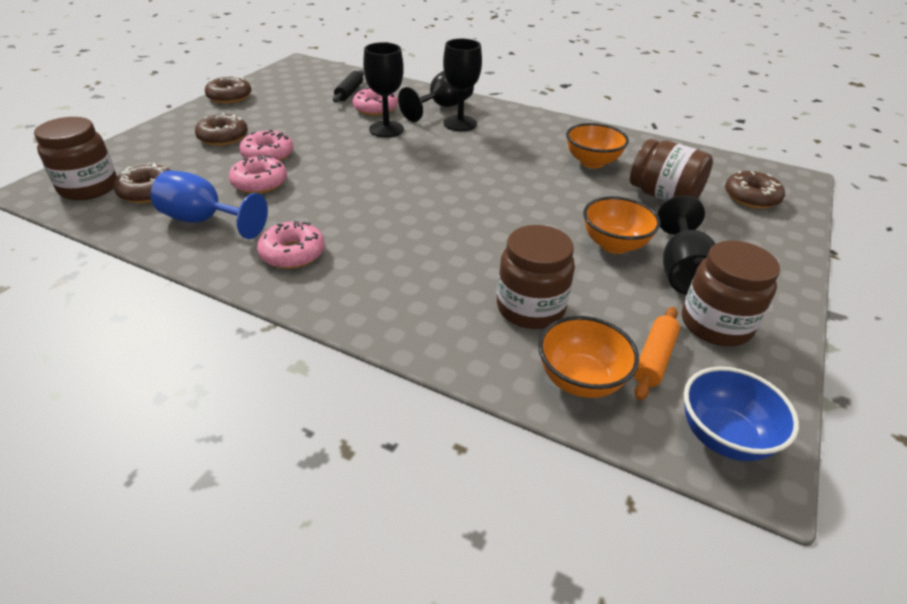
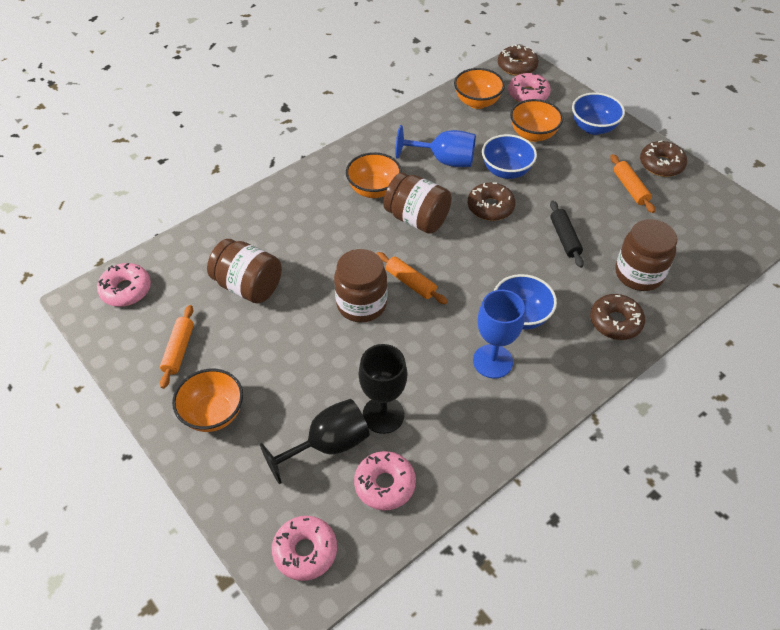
black goblet: [363,42,404,137] [398,71,474,122] [443,39,482,131] [658,195,715,295] = 4 -> [260,399,370,484] [359,344,407,434] = 2
blue bowl: [684,367,799,461] = 1 -> [482,134,537,179] [494,274,557,330] [572,93,625,135] = 3
blue goblet: [151,170,268,239] = 1 -> [395,125,476,167] [473,290,525,378] = 2
orange bowl: [538,316,639,398] [566,123,629,168] [583,196,661,254] = 3 -> [172,368,243,432] [346,152,402,198] [454,68,505,109] [510,99,563,142] = 4
orange rolling pin: [634,307,680,400] = 1 -> [160,305,194,389] [376,252,448,304] [611,154,655,213] = 3

